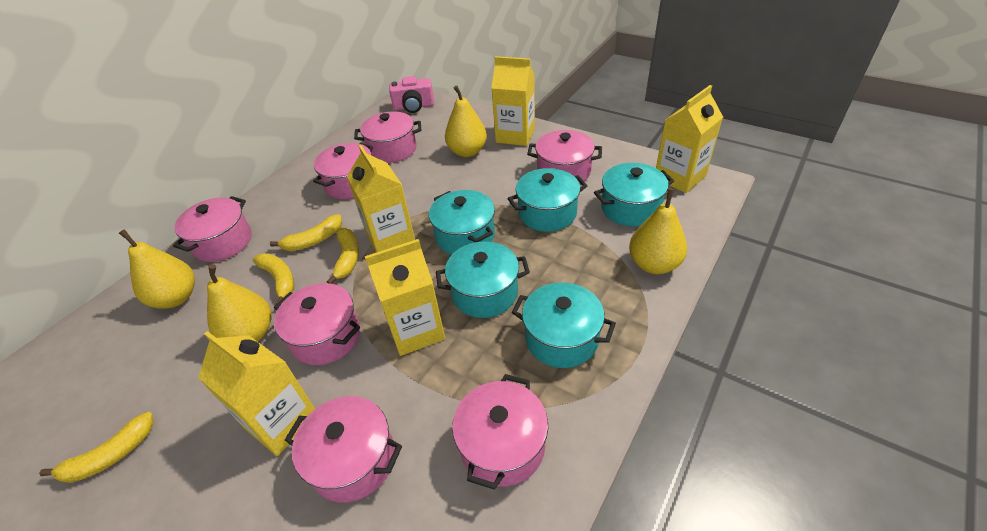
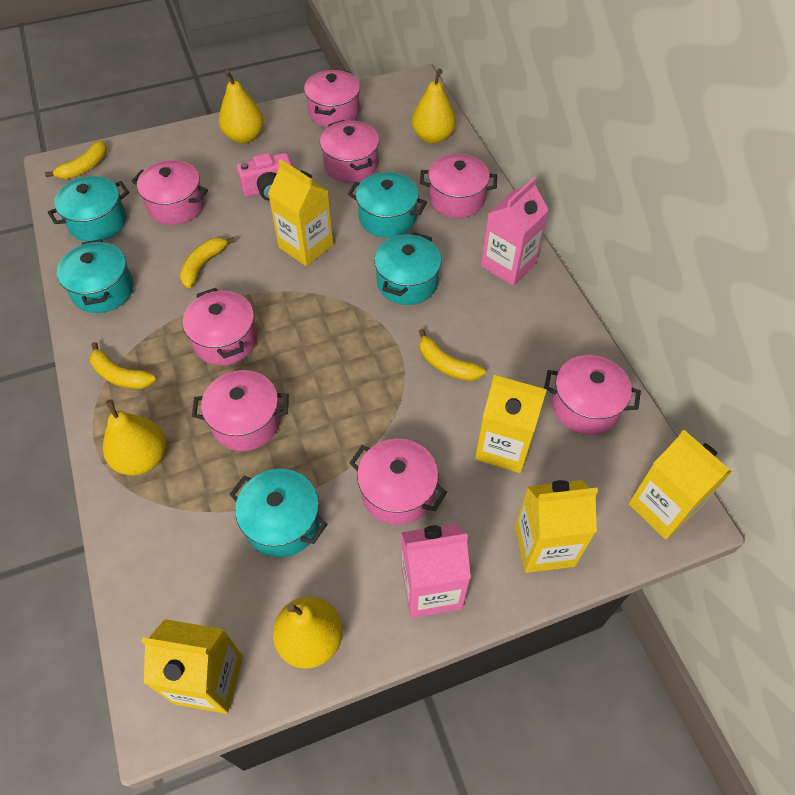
pink carton: none = 0 -> [401,523,471,618] [481,177,549,286] = 2
pink pot: [173,196,252,262] [274,283,360,365] [285,396,402,503] [313,143,373,199] [354,111,421,163] [452,374,548,490] [527,130,602,184] = 7 -> [132,160,208,225] [183,288,257,365] [192,370,289,451] [304,69,360,128] [320,120,379,183] [349,439,447,525] [420,154,497,218] [544,355,641,435] = 8

